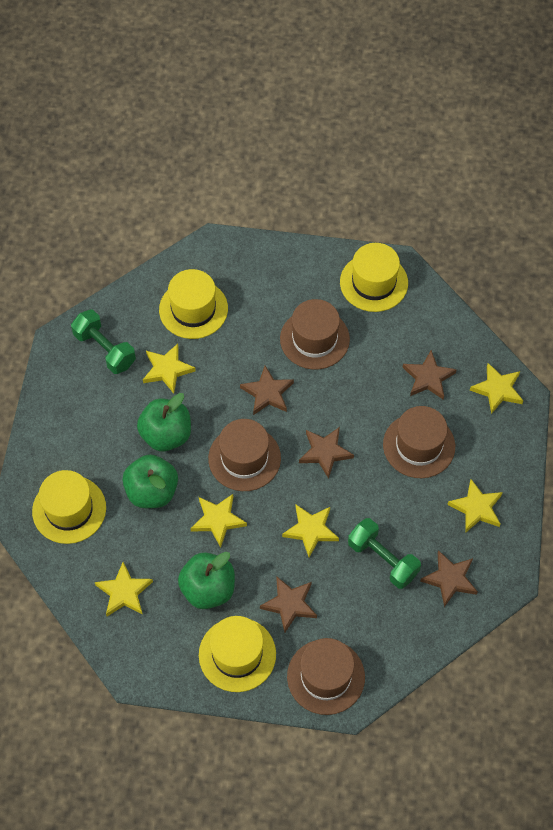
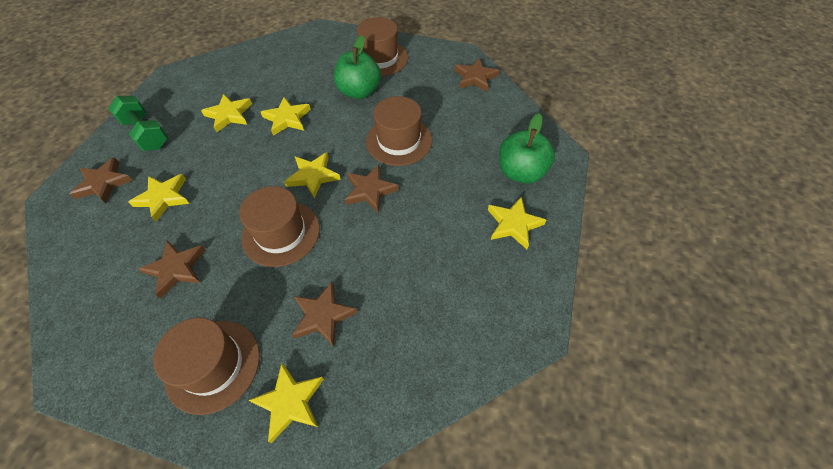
green apple: [122,454,178,508] [137,393,191,451] [178,552,235,609] = 3 -> [334,35,381,99] [499,113,555,184] = 2
green dumbbell: [71,310,136,374] [348,518,421,589] = 2 -> [108,96,168,151] = 1
yellow hat: [32,470,106,544] [159,269,228,339] [199,616,276,692] [340,243,408,312] = 4 -> none = 0

